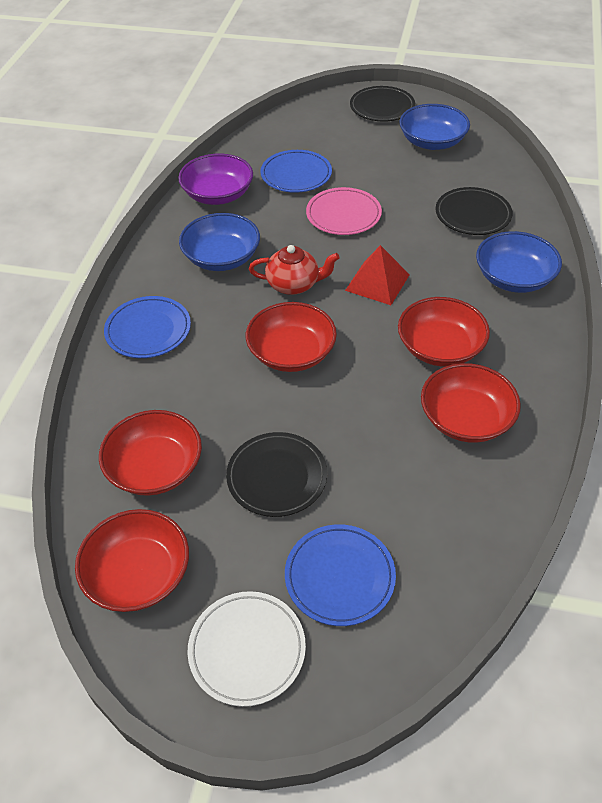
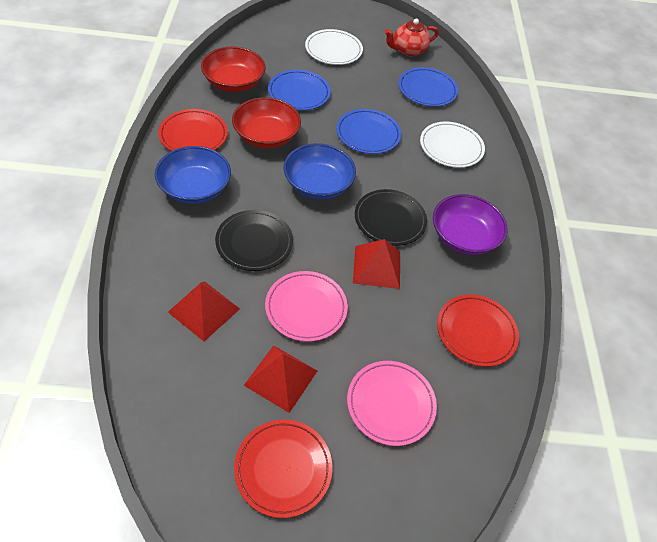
black plate: [226,432,327,517] [350,86,415,122] [436,187,513,235] = 3 -> [215,210,293,271] [355,189,427,246] = 2
blue bowl: [179,213,260,271] [400,104,470,150] [476,231,562,293] = 3 -> [155,146,231,204] [284,143,356,199] = 2
pink plate: [306,187,382,235] = 1 -> [265,271,348,342] [347,361,437,446] = 2
red bowl: [75,509,189,612] [99,410,202,496] [246,302,337,372] [398,297,490,366] [421,363,521,443] = 5 -> [201,46,266,92] [232,97,301,148] = 2
red plate: none = 0 -> [158,109,228,151] [234,420,332,518] [437,294,519,367] = 3
red pyramid: [345,245,410,305] = 1 -> [168,281,240,341] [244,345,317,413] [353,239,400,289] = 3
white plate: [188,591,306,707] = 1 -> [305,29,363,65] [420,121,485,168] = 2

